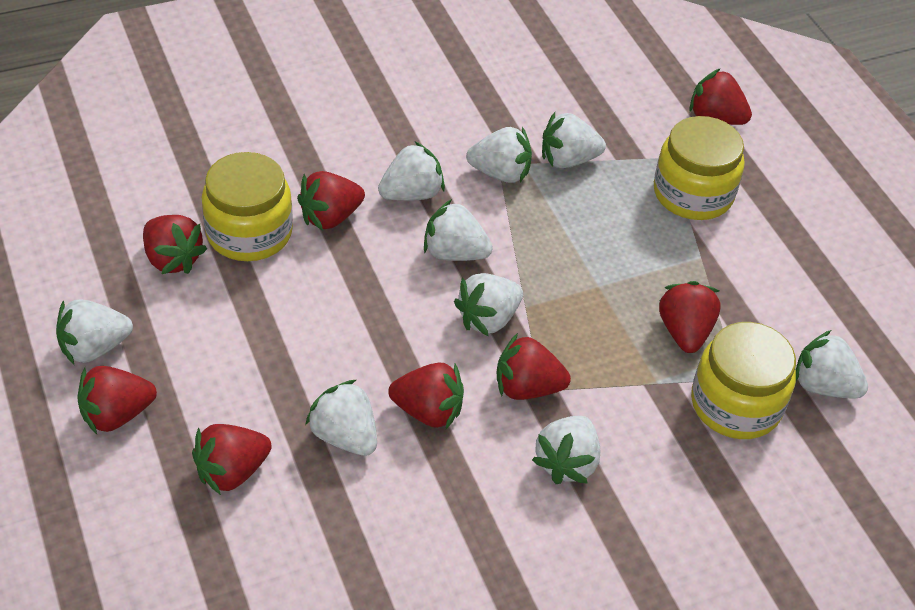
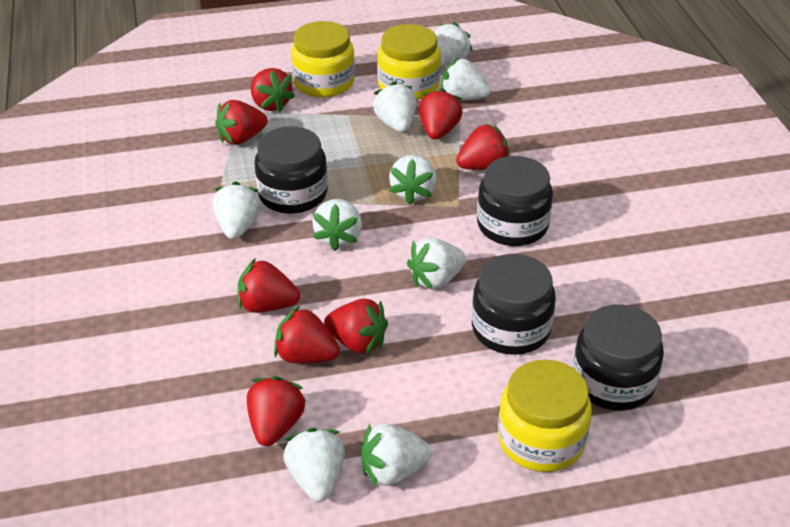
black jar: none = 0 -> [255,126,328,214] [472,254,556,355] [477,156,553,246] [573,304,664,411] = 4

